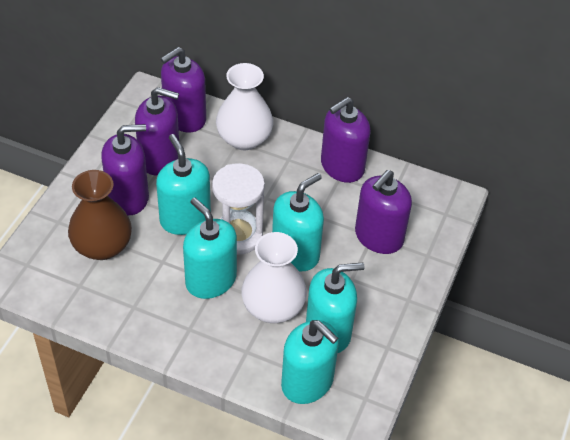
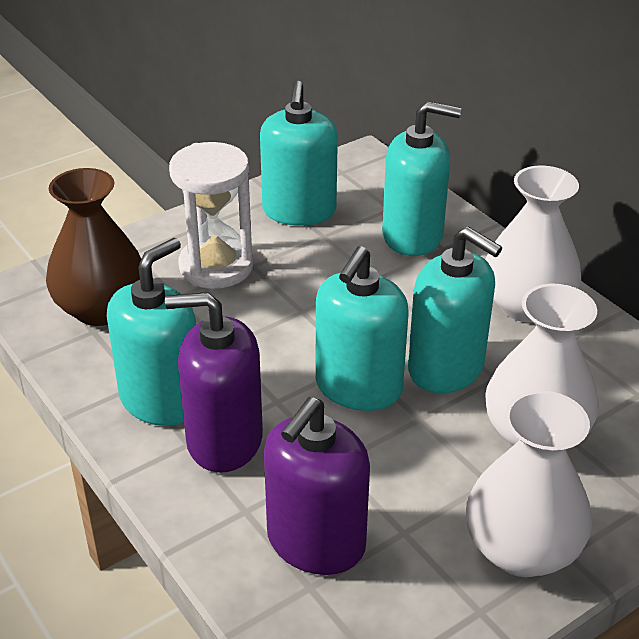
purple soap dispenser: [101,124,149,215] [135,87,179,176] [161,47,206,132] [321,97,370,183] [355,170,412,254] = 5 -> [165,292,263,473] [264,397,370,575] = 2
white vase: [216,63,273,150] [241,232,307,323] = 2 -> [466,390,592,577] [485,166,581,323] [485,284,599,450] = 3

